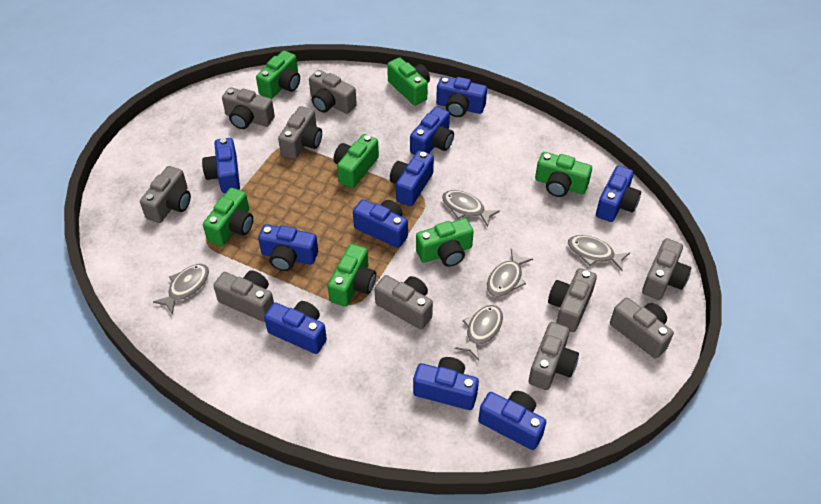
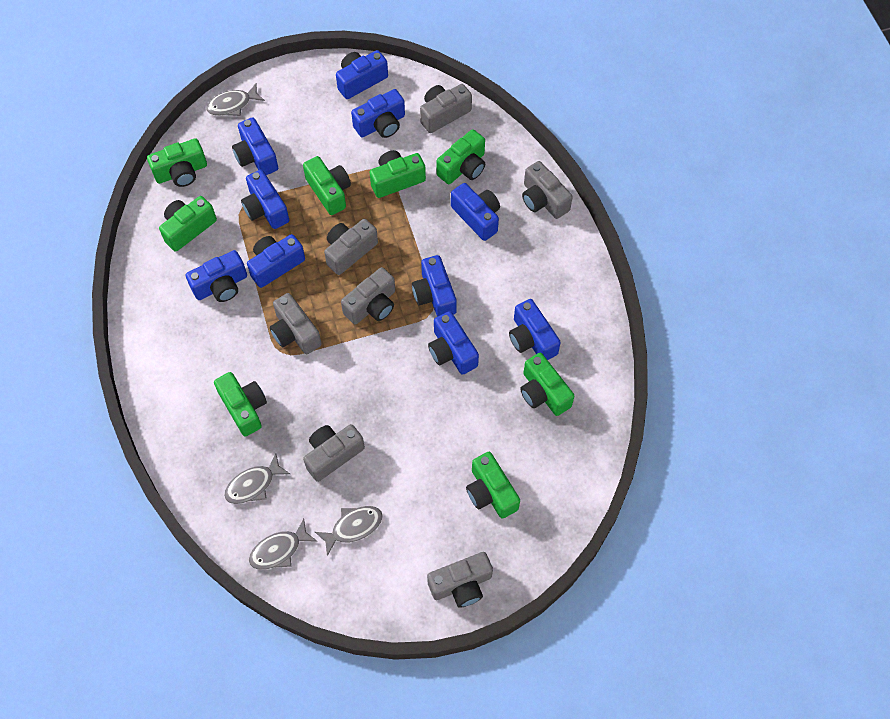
green camera: [203,188,253,246] [256,51,300,99] [328,244,376,307] [334,134,379,188] [387,57,430,106] [416,218,474,267] [535,152,592,197] = 7 -> [147,138,207,187] [159,196,217,252] [214,372,267,437] [303,156,351,215] [370,150,426,198] [436,129,485,184] [466,452,520,519] [520,353,575,416] = 8
grey camera: [140,166,191,223] [213,270,274,322] [222,87,275,129] [278,106,322,159] [309,70,357,114] [374,275,433,329] [529,322,579,390] [548,268,597,332] [610,297,674,359] [642,238,691,300] = 10 -> [270,293,322,354] [303,424,365,482] [324,219,378,275] [341,267,395,325] [420,84,472,133] [427,552,493,608] [522,161,573,219] = 7
grey fish: [153,264,209,315] [442,190,500,227] [455,305,503,360] [487,249,533,297] [568,235,630,271] = 5 -> [206,83,265,116] [224,453,290,504] [249,518,318,570] [315,506,383,556] = 4

